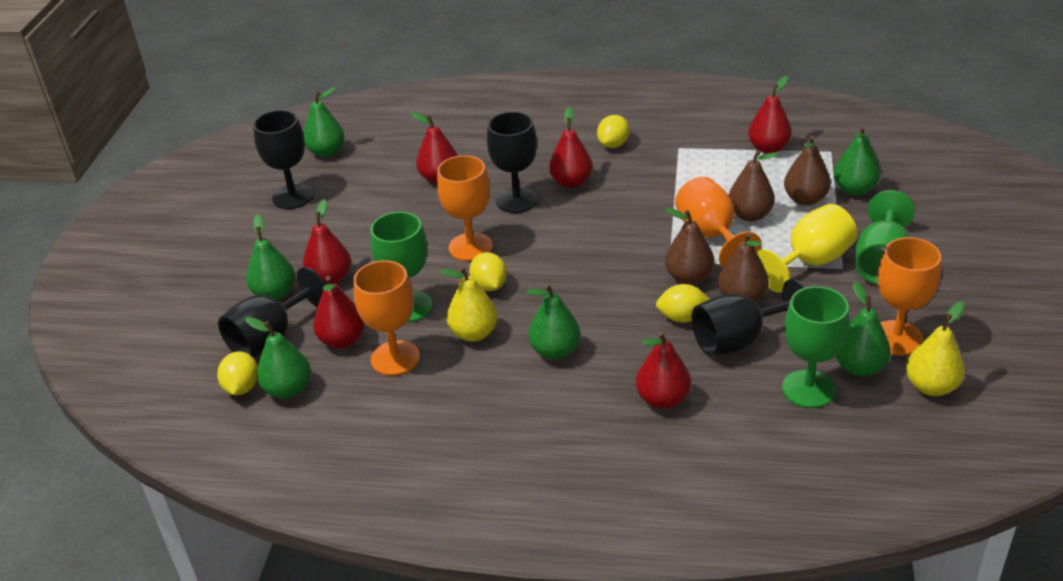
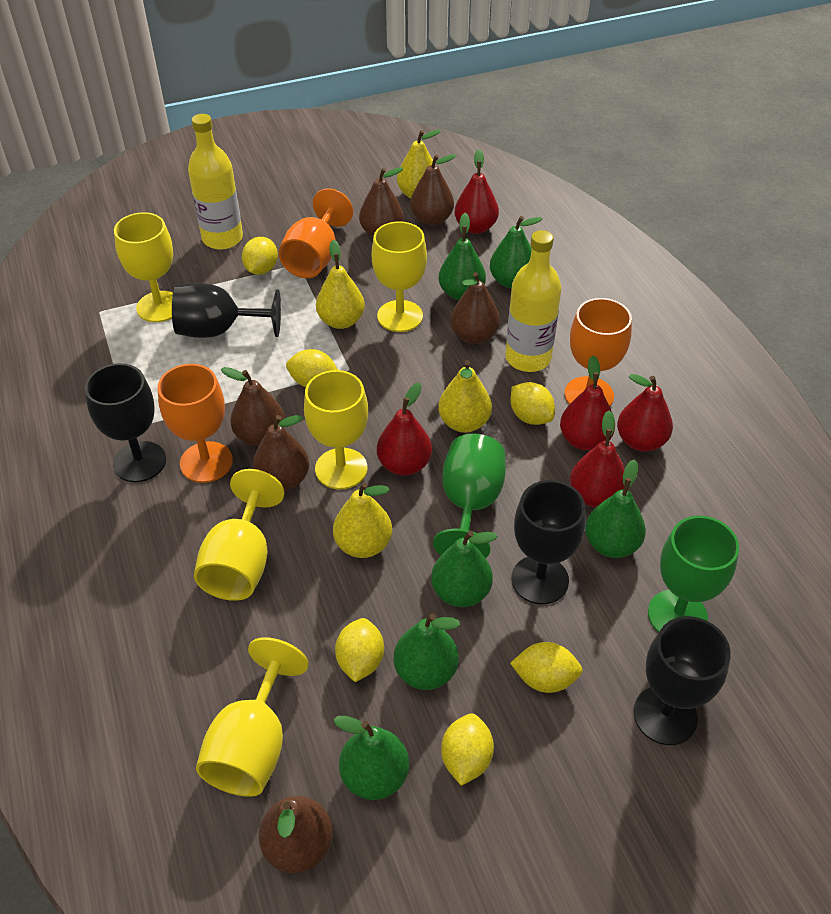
brown pear: [665,208,714,285] [718,233,769,303] [729,150,778,222] [784,135,831,206] = 4 -> [221,367,285,446] [253,415,309,491] [259,796,333,873] [359,167,404,237] [410,154,456,226] [450,272,500,344] = 6
green goblet: [370,212,433,322] [782,286,850,408] [855,190,915,285] = 3 -> [433,434,506,558] [648,516,739,633] = 2
orange goblet: [353,260,420,376] [437,155,493,261] [675,177,762,267] [877,237,942,356] = 4 -> [158,364,233,483] [279,189,353,278] [564,298,632,406] = 3
red pear: [303,199,351,285] [313,276,365,349] [411,112,458,184] [549,107,593,188] [636,331,691,409] [748,76,792,154] = 6 -> [377,383,432,476] [454,149,499,234] [560,356,615,451] [570,410,625,508] [617,374,673,452] = 5
yellow bottle: none = 0 -> [188,114,243,250] [505,230,561,372] = 2
yellow goblet: [756,204,857,293] = 1 -> [114,212,173,322] [194,469,284,601] [196,637,309,797] [304,370,368,489] [372,221,427,332] = 5
yellow lemon: [217,351,258,395] [469,252,507,291] [597,115,630,148] [656,284,709,323] = 4 -> [242,237,278,275] [286,349,338,387] [335,618,384,682] [441,713,494,786] [510,382,555,425] [510,642,583,693] = 6
yellow pear: [439,267,498,342] [906,302,965,396] = 2 -> [316,240,365,329] [333,482,392,558] [397,130,441,198] [438,360,492,433] = 4

